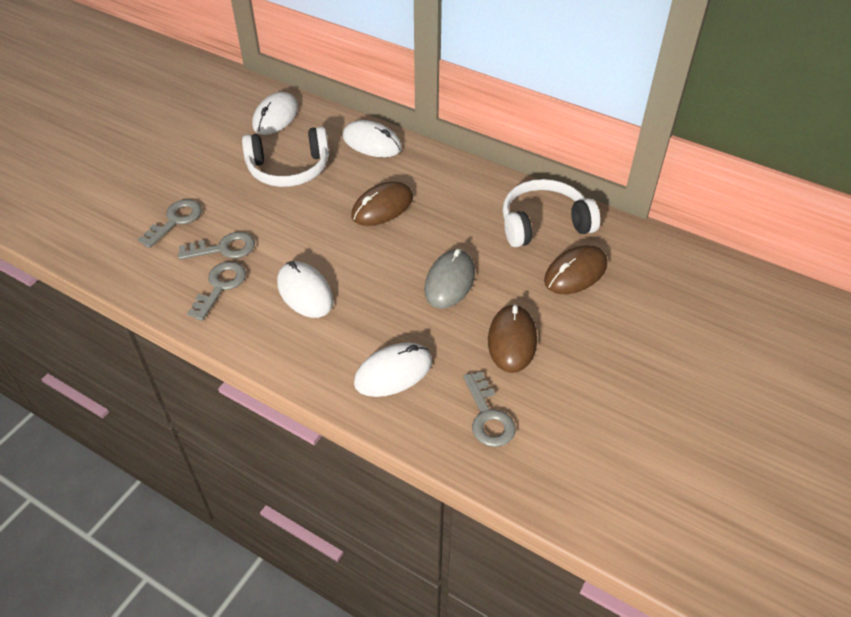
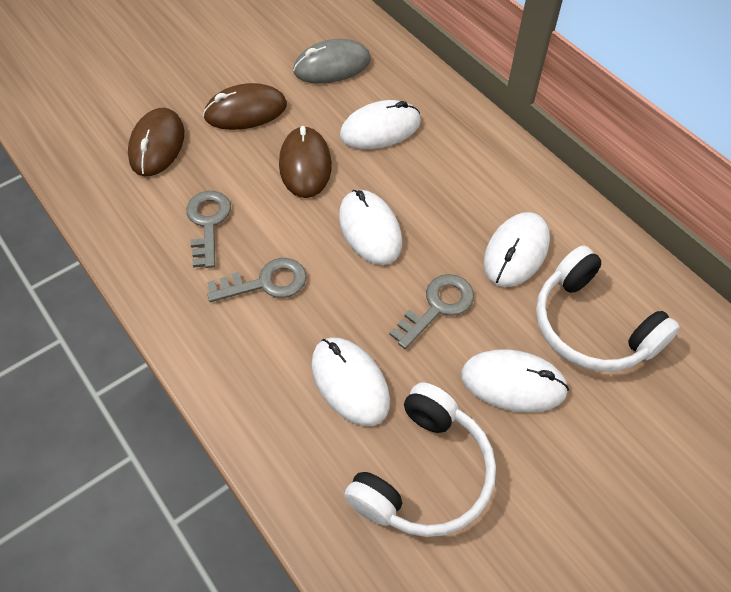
grey key: [138,199,202,248] [178,232,255,260] [187,262,246,321] [463,371,516,447] = 4 -> [186,191,231,268] [207,258,306,302] [389,274,474,349] = 3
white mouse: [252,92,298,135] [277,261,333,318] [343,120,402,157] [354,342,432,397] = 4 -> [311,338,390,426] [339,190,402,265] [340,100,421,149] [461,349,569,412] [484,212,550,287] = 5

